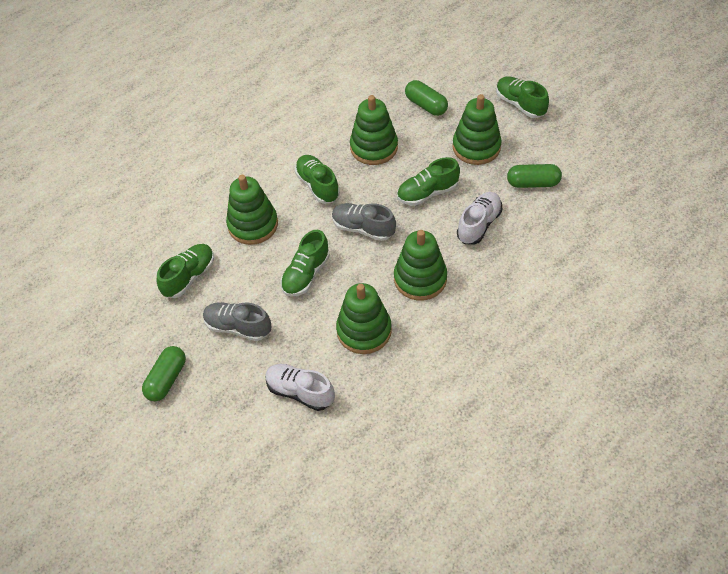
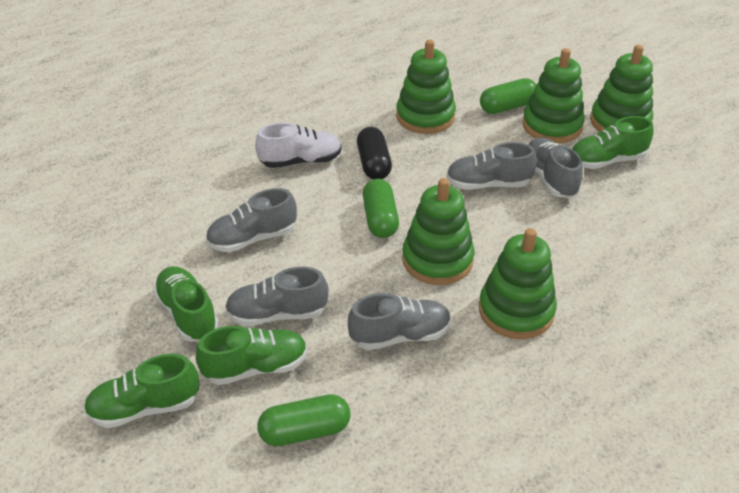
black capsule: none = 0 -> [357,127,392,179] = 1
green shoe: [157,244,214,298] [281,230,330,297] [295,155,340,204] [397,157,460,206] [496,76,549,118] = 5 -> [84,354,200,428] [153,266,219,342] [196,326,307,385] [572,116,654,169] = 4
grey shoe: [203,302,271,341] [332,203,396,241] = 2 -> [206,188,297,252] [225,267,329,326] [348,293,451,350] [446,142,537,190] [528,137,583,198] = 5
white shoe: [265,364,335,411] [457,192,502,244] = 2 -> [255,122,342,168] = 1

